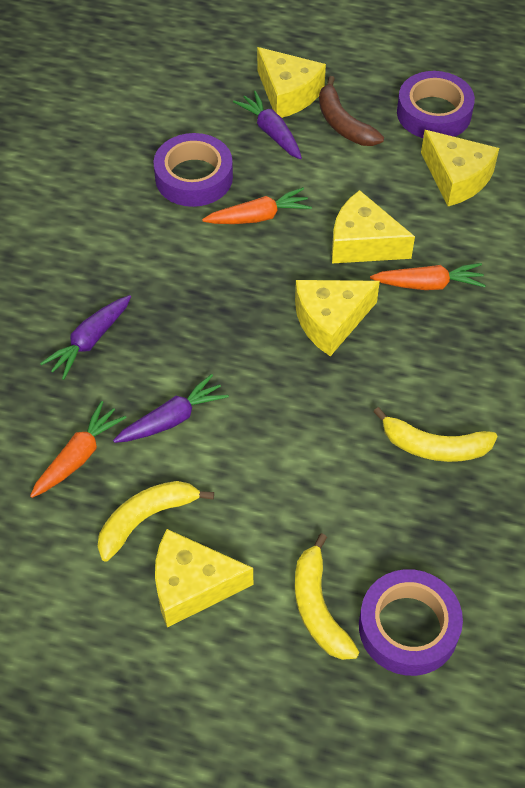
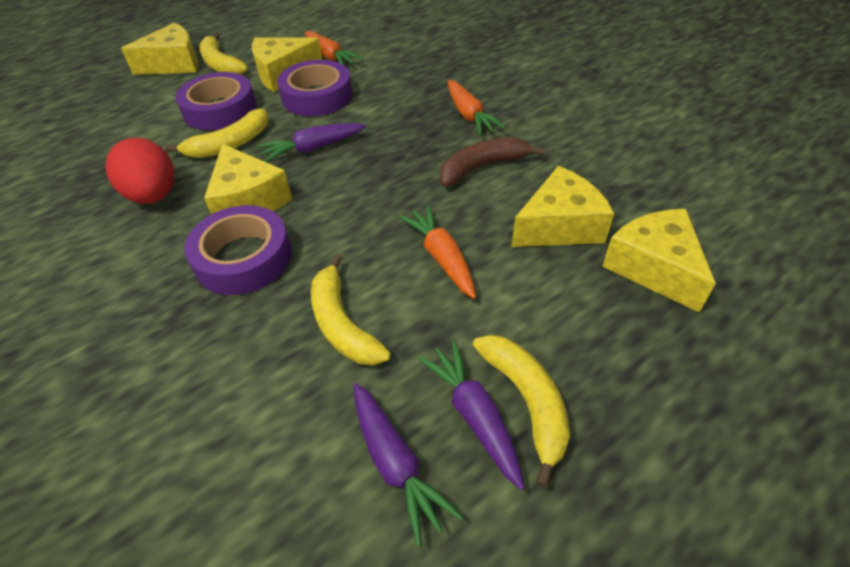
red egg: none = 0 -> [105,138,175,204] = 1
yellow banana: [98,481,214,561] [295,533,359,660] [373,407,498,462] = 3 -> [165,108,269,158] [199,32,248,74] [311,254,391,366] [473,335,570,488] = 4

